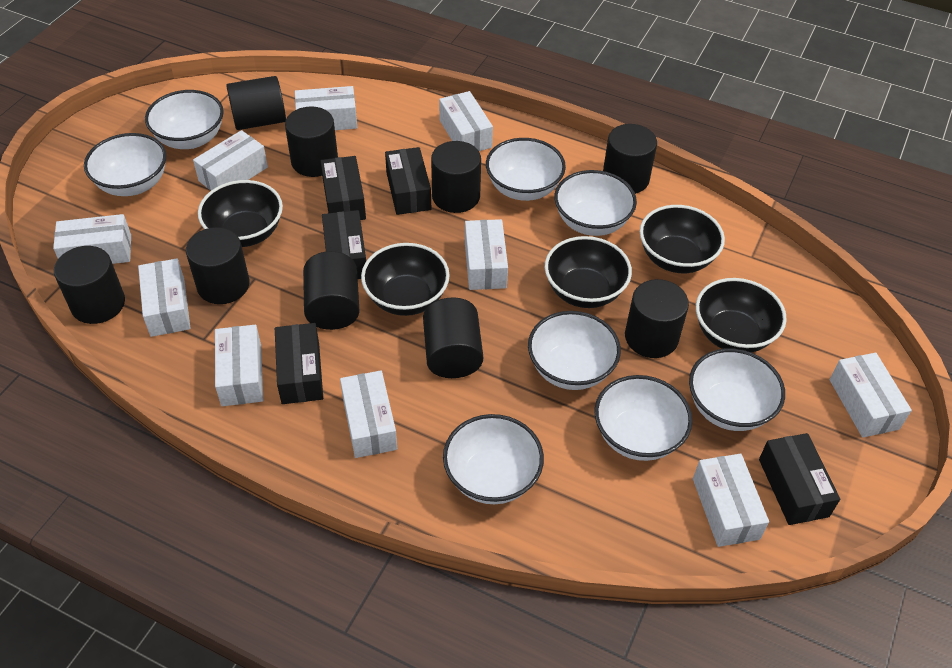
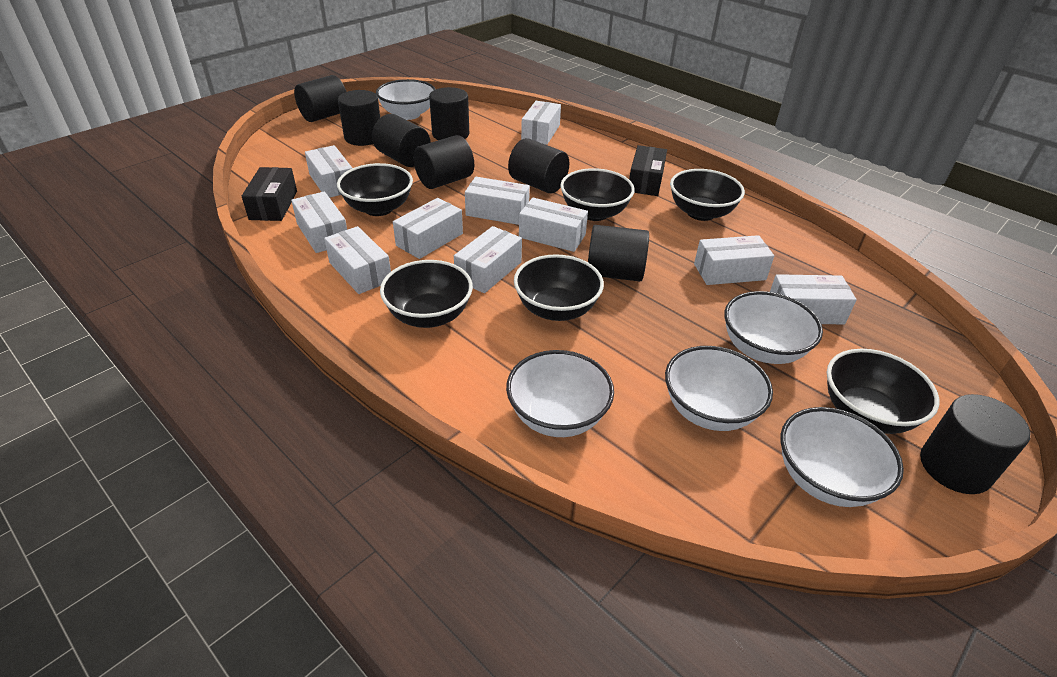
black bowl: [198,180,283,247] [361,243,450,316] [545,236,632,308] [640,205,725,273] [696,278,787,353] = 5 -> [337,163,413,216] [380,260,473,328] [514,254,604,321] [560,168,635,221] [670,169,745,221] [827,349,939,434] = 6
black box: [275,323,323,404] [321,156,366,220] [322,210,366,279] [385,147,431,215] [759,433,840,525] = 5 -> [242,167,297,221] [629,145,667,196] = 2
black cylinder: [54,246,125,324] [186,227,249,304] [226,76,286,130] [285,106,338,177] [303,251,360,330] [423,297,483,378] [431,141,481,213] [603,124,657,194] [625,279,689,358] = 9 -> [294,75,346,122] [338,90,380,146] [372,114,431,167] [413,135,474,189] [429,87,469,140] [508,138,569,193] [588,225,649,281] [920,394,1030,494] = 8
white bowl: [84,133,167,196] [145,90,224,149] [443,414,544,504] [486,138,566,201] [528,311,621,390] [554,170,637,236] [595,375,693,461] [689,349,785,431] = 8 -> [376,79,436,120] [506,350,614,437] [665,346,773,431] [724,291,823,364] [781,407,904,507] = 5

